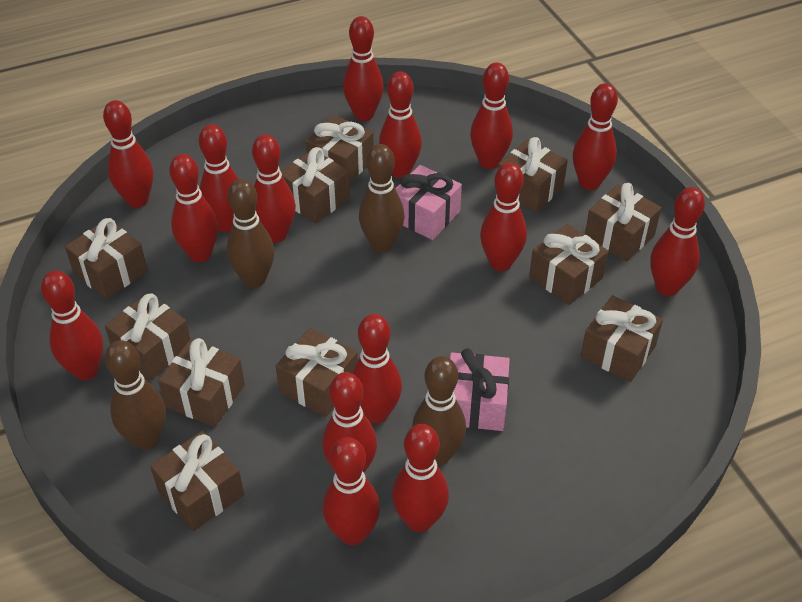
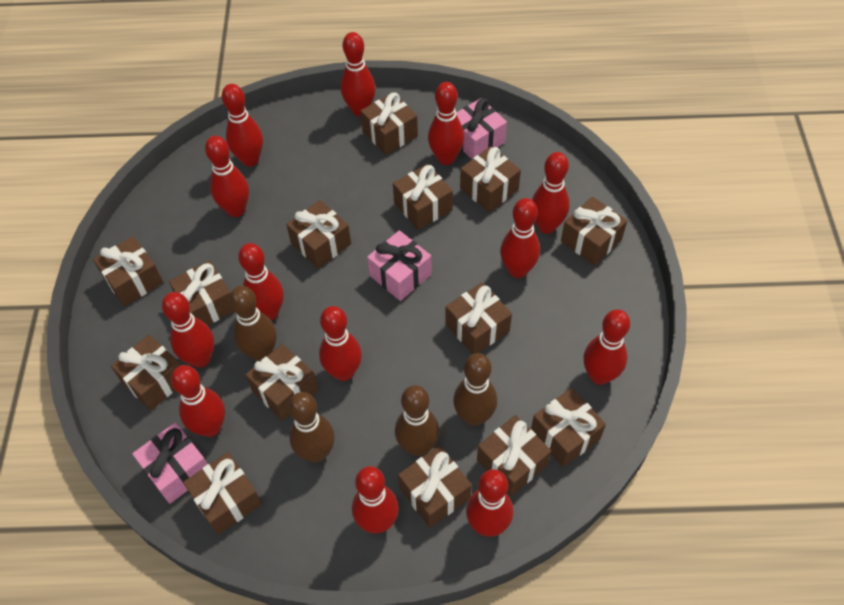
brown gift: [65,218,148,299] [105,293,190,380] [150,431,244,531] [158,338,245,427] [276,328,358,417] [281,147,350,224] [306,115,374,184] [498,137,568,213] [529,224,609,305] [581,295,663,382] [585,183,662,262] = 11 -> [93,236,164,306] [111,335,181,411] [169,260,235,326] [183,452,262,535] [245,344,319,421] [286,200,351,269] [360,93,418,155] [393,164,453,230] [398,445,472,528] [446,282,512,354] [460,146,521,212] [477,415,551,496] [531,388,606,467] [561,197,627,266] = 14
pink gift: [395,165,462,240] [450,348,510,431] = 2 -> [132,422,207,504] [367,230,432,301] [456,98,507,159] = 3
red bowling pin: [41,271,103,380] [103,100,153,208] [169,154,218,262] [199,124,239,232] [252,134,296,243] [322,372,377,472] [323,437,380,545] [343,16,384,121] [352,314,402,424] [379,71,422,178] [392,424,449,532] [470,62,513,169] [480,163,527,271] [573,83,618,190] [650,187,705,296] = 15 -> [162,292,214,368] [171,365,225,437] [205,136,249,217] [222,84,263,167] [238,243,284,320] [319,306,362,381] [341,32,376,116] [352,466,399,534] [428,82,464,165] [466,469,513,537] [500,198,540,278] [532,152,570,234] [583,309,630,385] = 13

